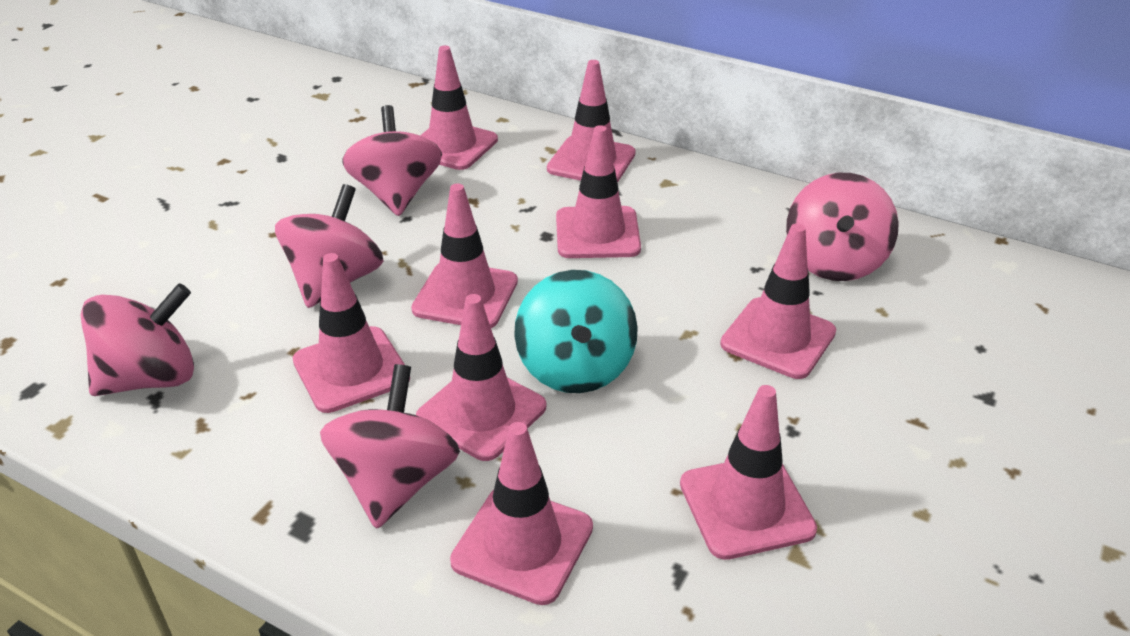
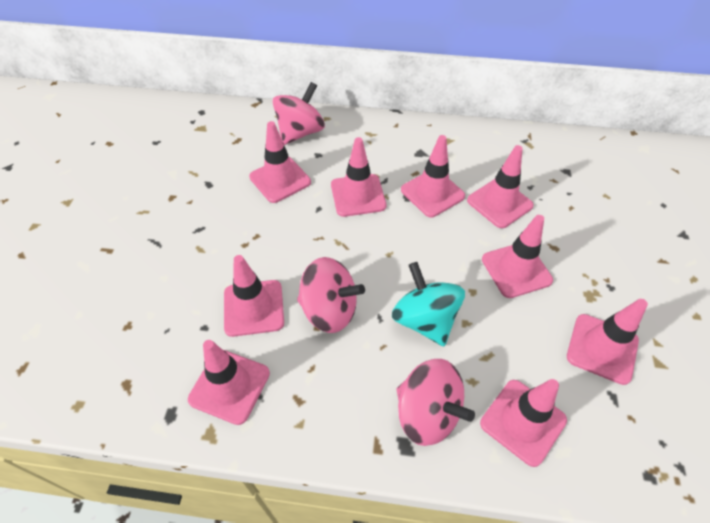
pink spinning top: [80,283,194,396] [275,184,384,308] [320,364,460,529] [342,105,442,216] [786,173,899,281] = 5 -> [273,82,325,145] [297,257,365,333] [396,359,475,446] = 3

